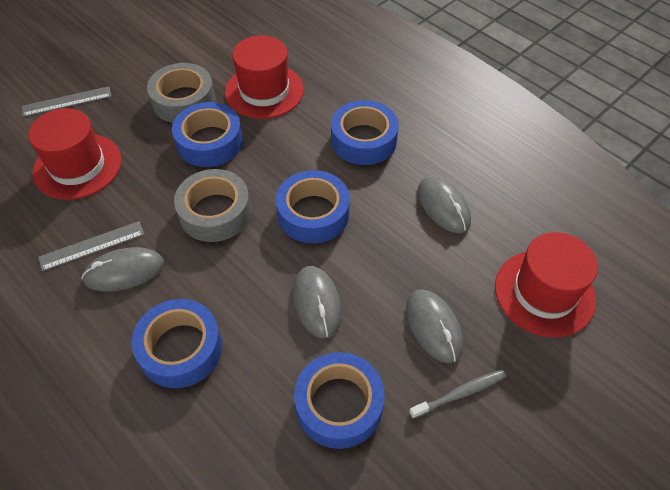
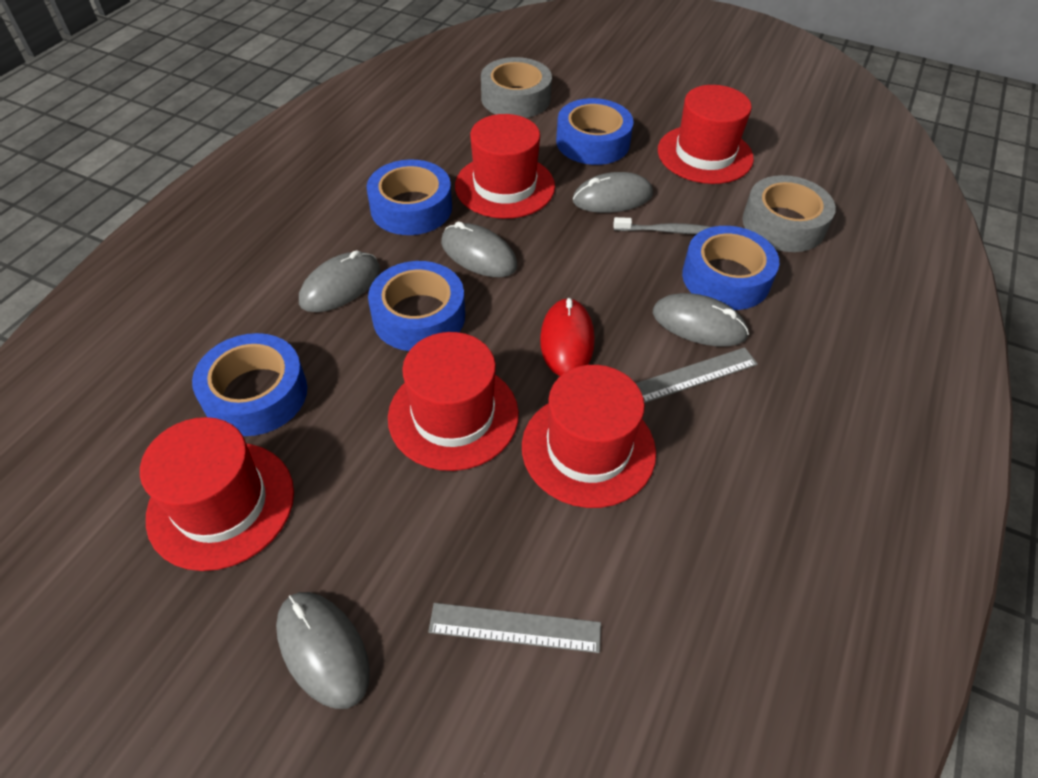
grey mouse: [81,247,164,292] [293,266,341,338] [406,289,463,364] [418,176,471,233] = 4 -> [276,592,370,709] [299,250,380,312] [441,221,517,277] [573,172,653,213] [653,293,749,347] = 5
red hat: [28,108,121,200] [225,35,304,119] [495,232,598,338] = 3 -> [140,417,294,571] [388,332,519,471] [455,114,555,219] [522,365,656,508] [658,85,754,184] = 5
red mouse: none = 0 -> [540,298,595,376] = 1

